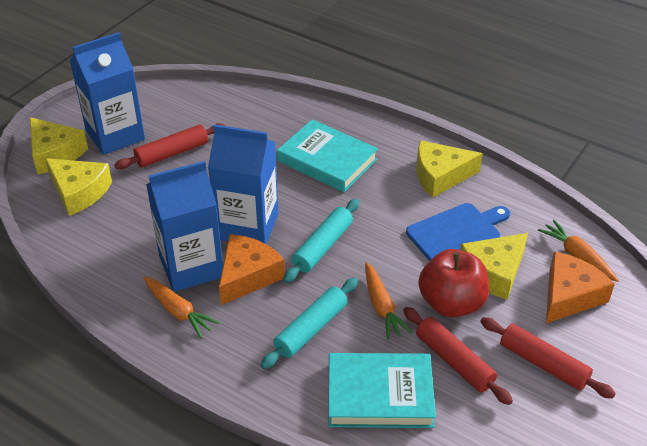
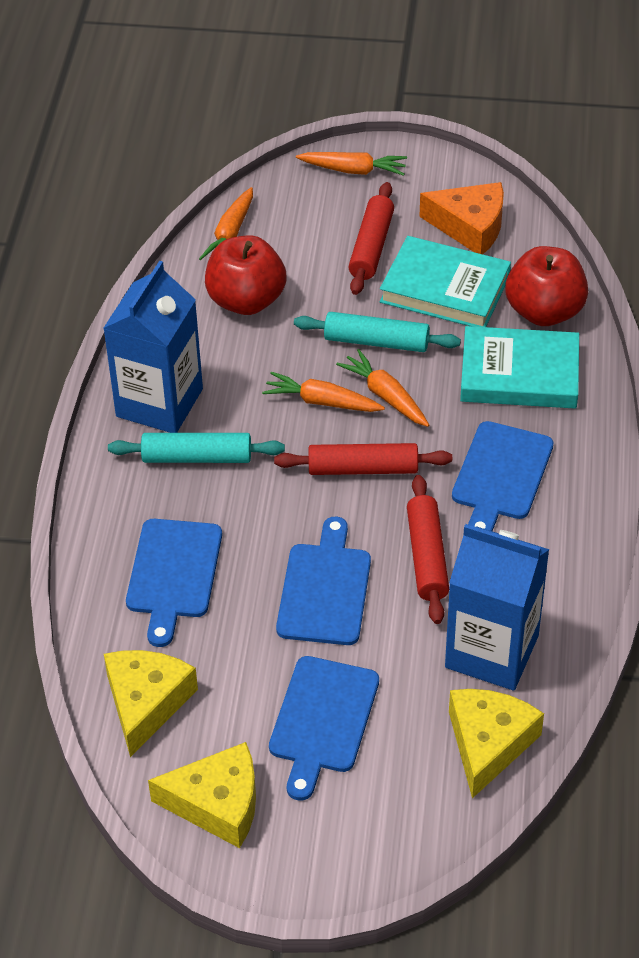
blue carton: [70,32,145,155] [146,161,223,292] [208,124,279,244] = 3 -> [103,261,203,433] [445,524,549,691] = 2
blue cutting board: [406,203,510,261] = 1 -> [126,519,222,647] [269,656,379,801] [276,517,371,645] [452,421,554,531] = 4
orange carrot: [143,277,220,338] [365,262,412,340] [538,220,619,282] = 3 -> [199,187,253,260] [262,372,385,412] [296,152,407,176] [336,349,429,427] = 4
orange cheese: [219,234,285,305] [546,251,615,323] = 2 -> [419,182,504,254] = 1
red apple: [418,249,489,317] = 1 -> [205,235,286,315] [506,246,588,326] = 2
yellow cheese: [30,117,88,174] [45,158,112,216] [416,140,483,198] [460,233,528,300] = 4 -> [104,650,198,757] [148,742,256,848] [449,689,544,798] = 3

